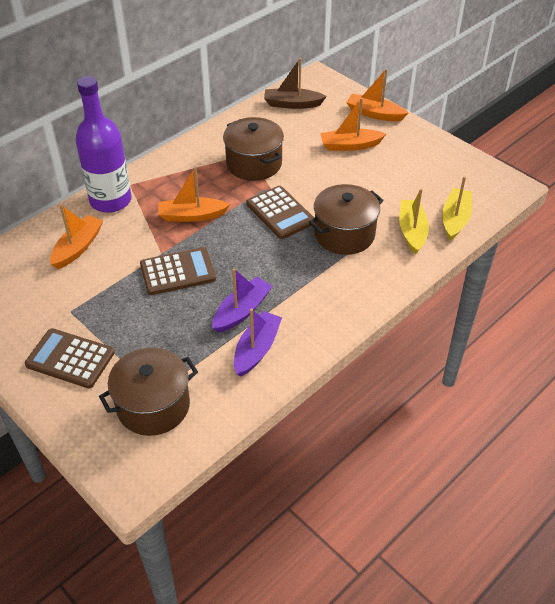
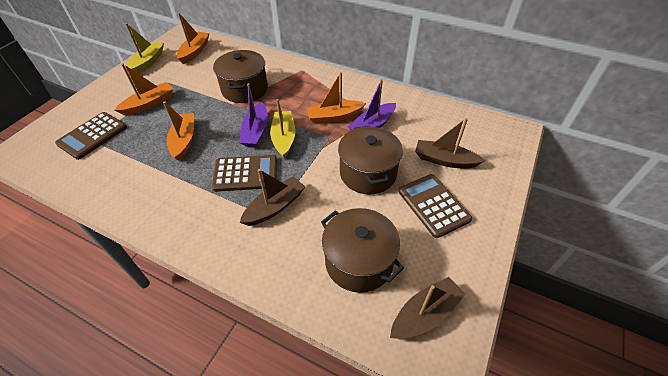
brown boat: [264,58,327,109] = 1 -> [240,169,305,226] [390,277,466,339] [415,118,485,169] = 3
purple bottle: [75,76,132,213] = 1 -> none = 0

